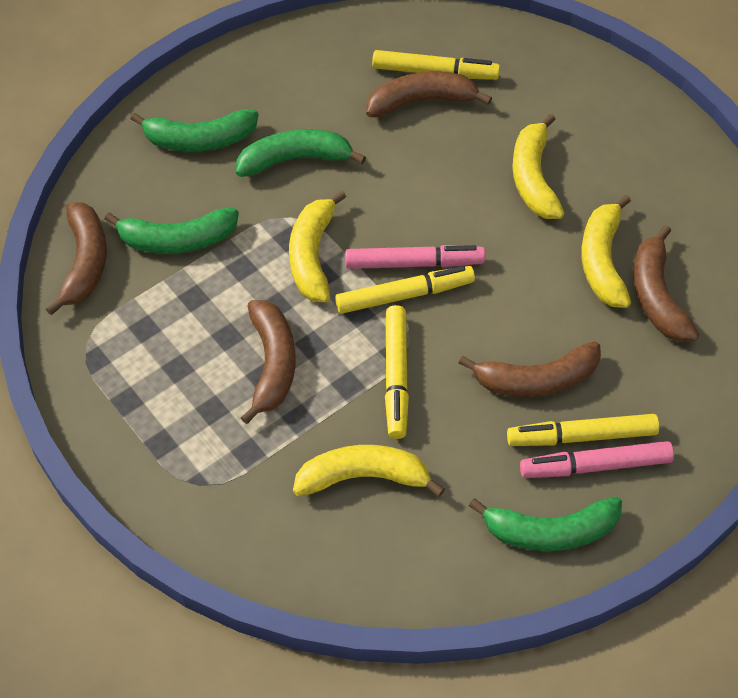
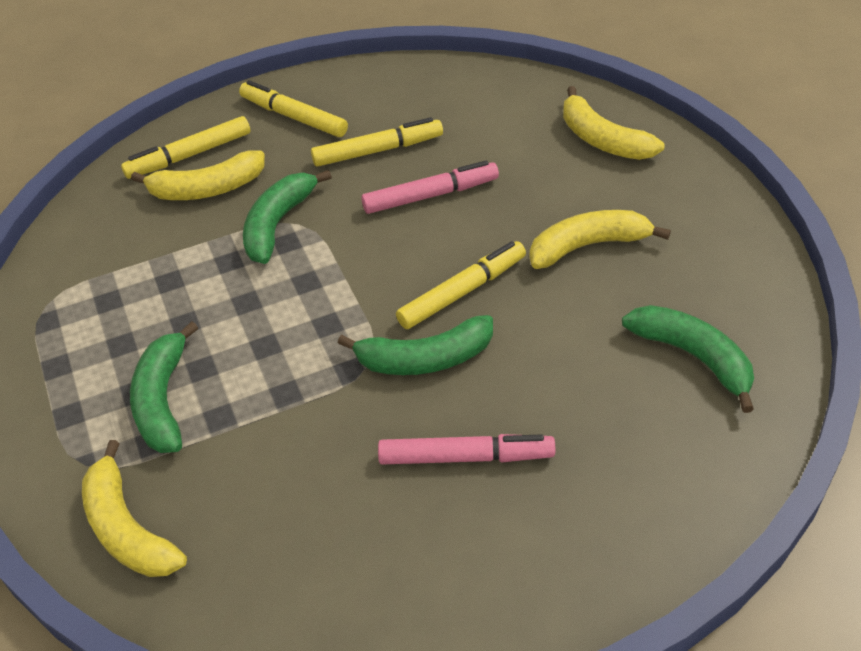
brown banana: [46,202,107,316] [241,300,296,424] [366,72,492,117] [459,341,601,397] [633,225,699,342] = 5 -> none = 0

